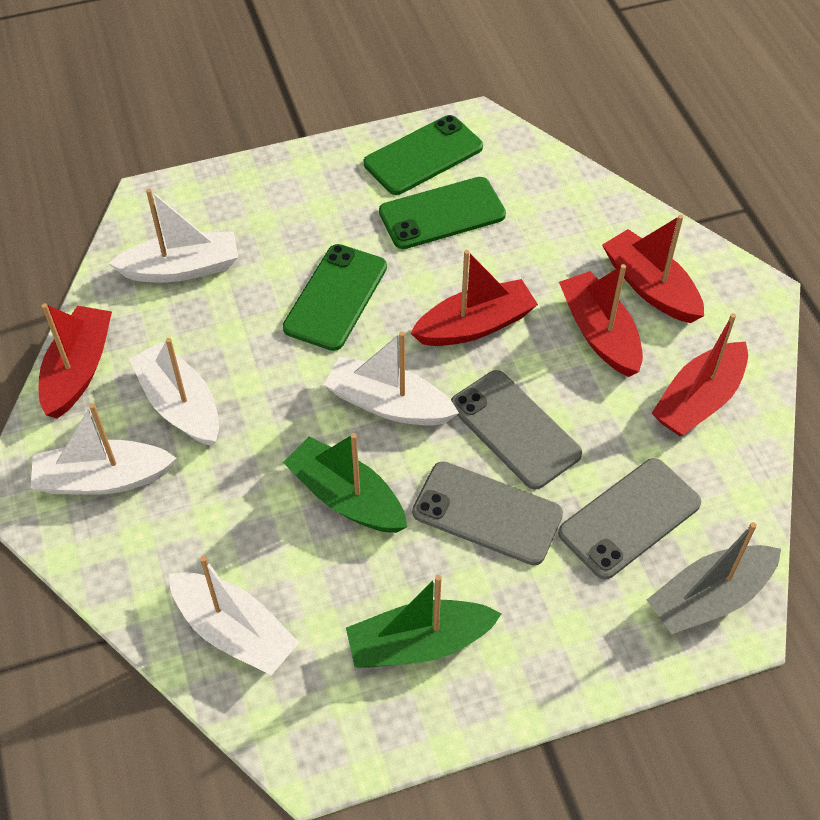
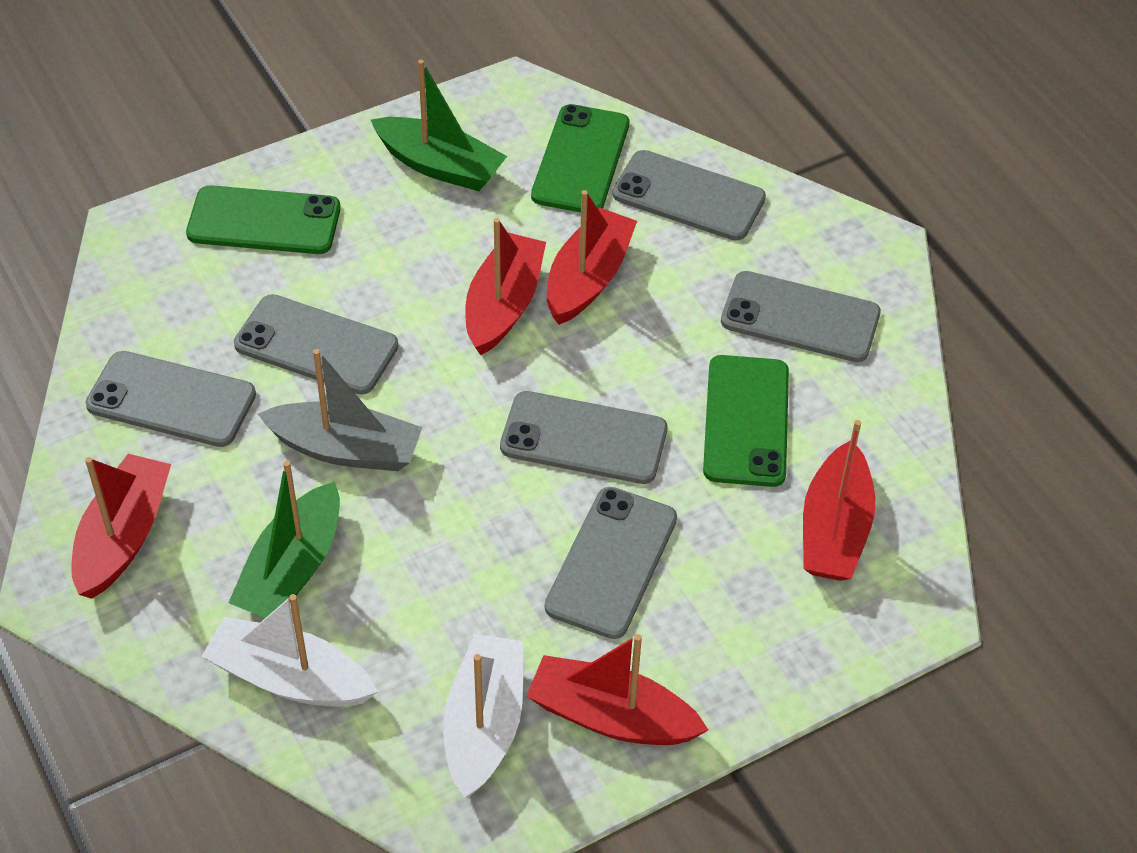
grey phone: [412,461,563,565] [451,370,582,489] [558,458,701,579] = 3 -> [86,351,256,447] [234,294,398,394] [500,391,667,484] [545,487,677,639] [612,150,766,241] [721,271,881,362] = 6
white boat: [31,403,176,495] [108,189,238,283] [129,338,219,446] [169,556,300,675] [324,331,459,426] = 5 -> [202,594,378,707] [443,634,523,798] = 2

